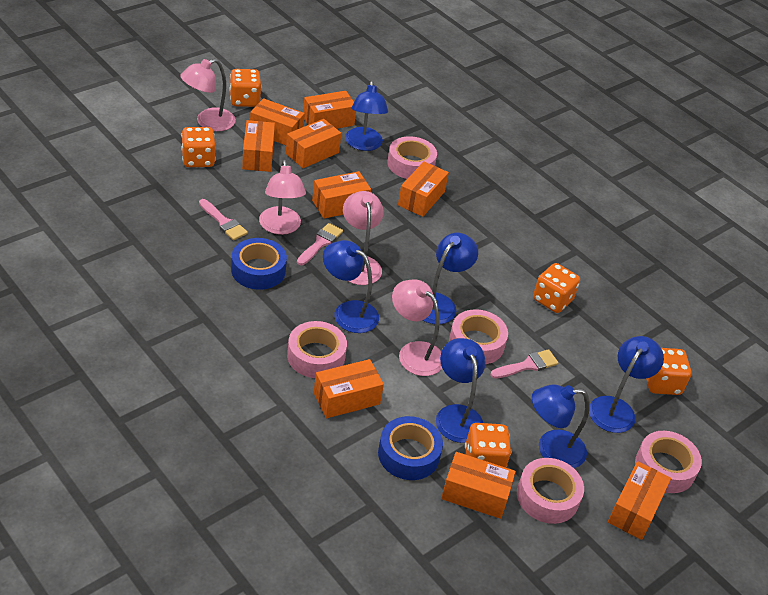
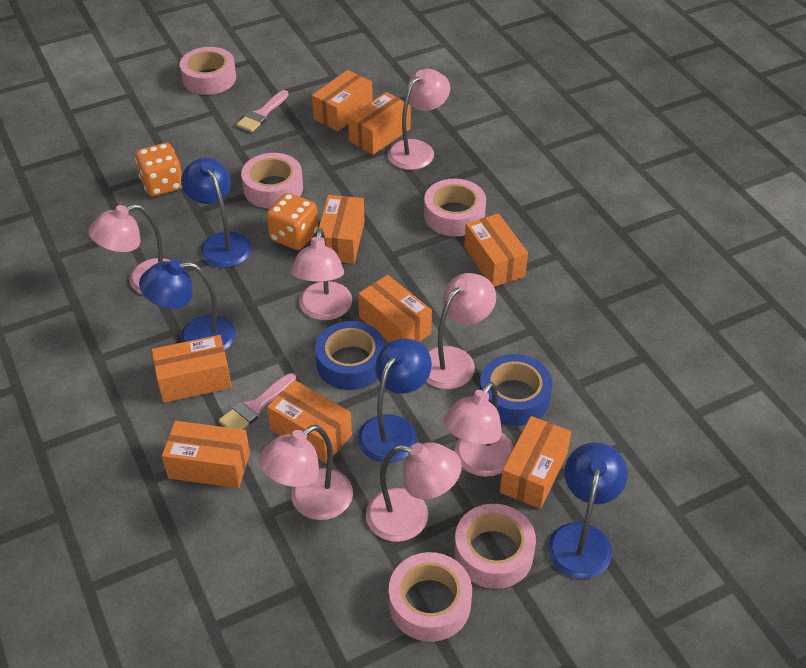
blue lamp: [323,240,379,333] [345,80,388,151] [423,233,478,324] [436,338,486,443] [532,384,590,468] [589,336,664,433] = 6 -> [139,259,236,350] [181,158,252,268] [358,338,432,463] [548,442,628,579] = 4
orange dice: [181,127,216,167] [229,69,261,107] [465,423,511,468] [533,263,580,313] [646,348,691,395] = 5 -> [135,143,182,197] [266,193,319,250] = 2
pink brush: [199,199,248,240] [297,223,343,265] [490,349,559,379] = 3 -> [219,373,296,429] [236,90,288,132] = 2
pink lamp: [180,59,236,131] [259,160,306,235] [343,191,384,285] [392,279,442,376] = 4 -> [88,204,171,294] [259,425,353,520] [291,228,352,320] [366,442,462,542] [387,69,450,170] [426,273,496,389] [443,382,514,477] = 7

